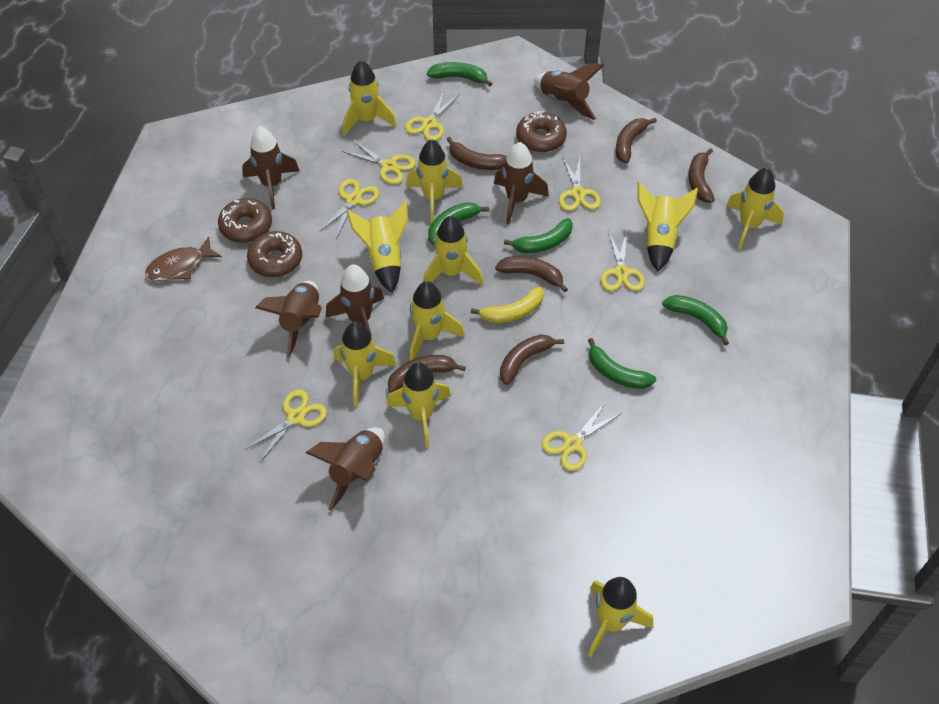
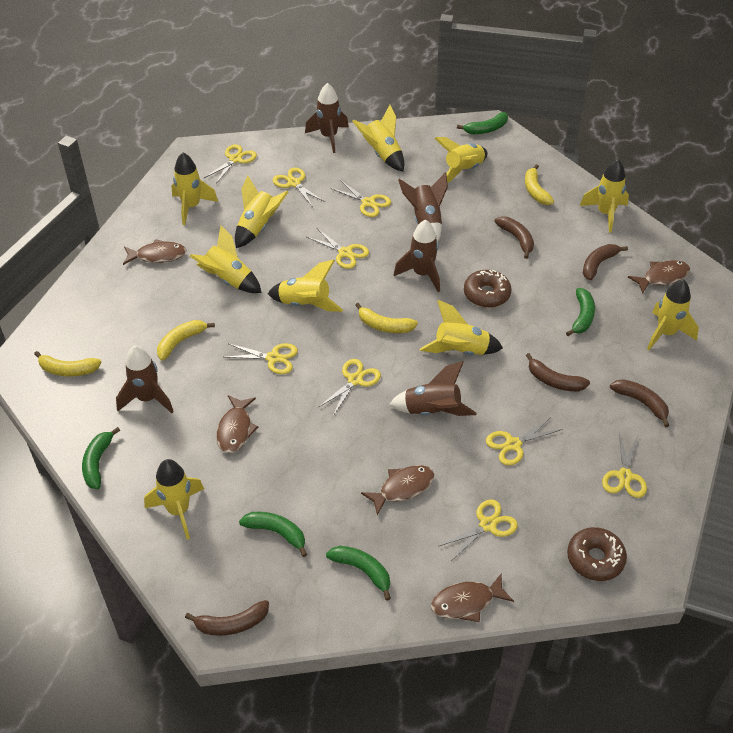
brown banana: [388,355,466,393] [446,137,507,170] [495,256,568,292] [500,335,564,385] [616,118,657,164] [689,148,715,203] = 6 -> [185,600,269,636] [494,216,534,259] [526,353,590,391] [583,244,628,280] [610,379,669,427] = 5
brown donut: [218,198,272,243] [247,231,302,277] [516,111,567,152] = 3 -> [464,270,511,308] [567,527,627,581] = 2
brown fish: [145,237,221,281] = 1 -> [123,239,187,265] [216,395,259,453] [361,465,435,516] [431,574,514,622] [628,260,690,294] = 5
brown rocket: [242,126,300,209] [255,281,322,358] [306,427,385,511] [326,264,384,333] [494,142,549,224] [534,63,604,120] = 6 -> [116,345,174,413] [305,83,349,153] [389,361,477,416] [394,220,440,292] [398,172,448,241] = 5
yellow banana: [471,287,544,323] = 1 -> [34,351,102,376] [157,320,215,361] [355,303,418,333] [525,164,554,205] = 4
yellow scissors: [246,390,327,462] [320,179,379,238] [343,140,416,184] [405,90,460,141] [541,401,620,471] [559,156,601,211] [600,231,645,291] = 7 -> [204,144,257,184] [224,343,298,374] [273,168,325,206] [307,228,369,269] [318,359,381,416] [331,180,391,217] [439,500,518,561] [486,417,562,466] [602,432,647,498] = 9

